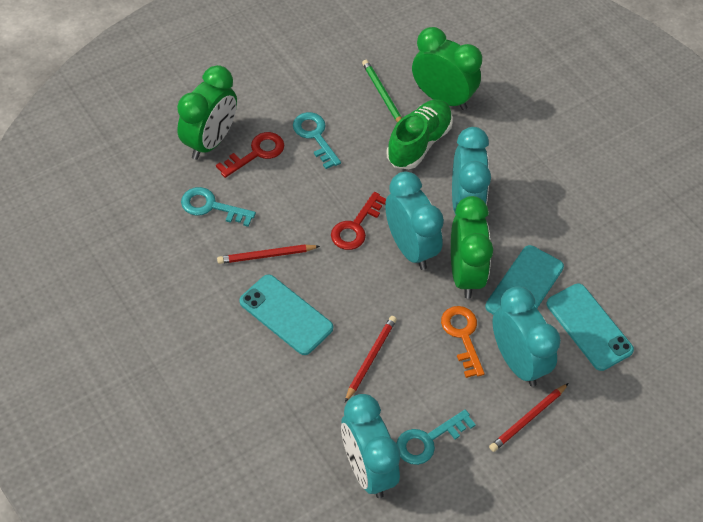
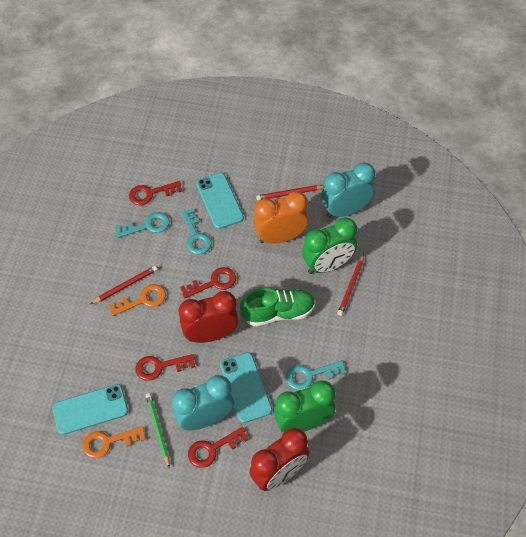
green clock: [177,65,237,160] [412,27,482,110] [451,196,493,299] = 3 -> [274,380,335,432] [302,217,357,274] = 2
orange clock: none = 0 -> [253,191,308,244] = 1
orange key: [441,306,485,378] = 1 -> [82,426,145,458] [109,284,166,316] = 2
red clock: none = 0 -> [178,291,239,343] [249,428,309,491] = 2
red key: [216,132,284,178] [331,192,386,250] = 2 -> [129,181,183,205] [135,354,195,381] [180,267,236,299] [188,427,249,468] = 4
turquoise clock: [341,394,401,498] [385,172,444,270] [452,127,491,215] [493,286,561,387] = 4 -> [172,375,234,431] [321,162,375,218] = 2

